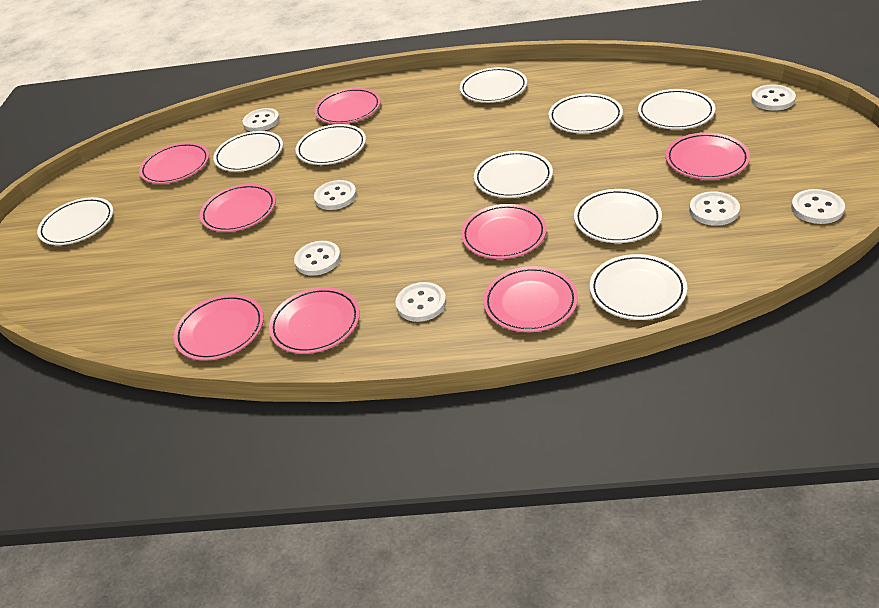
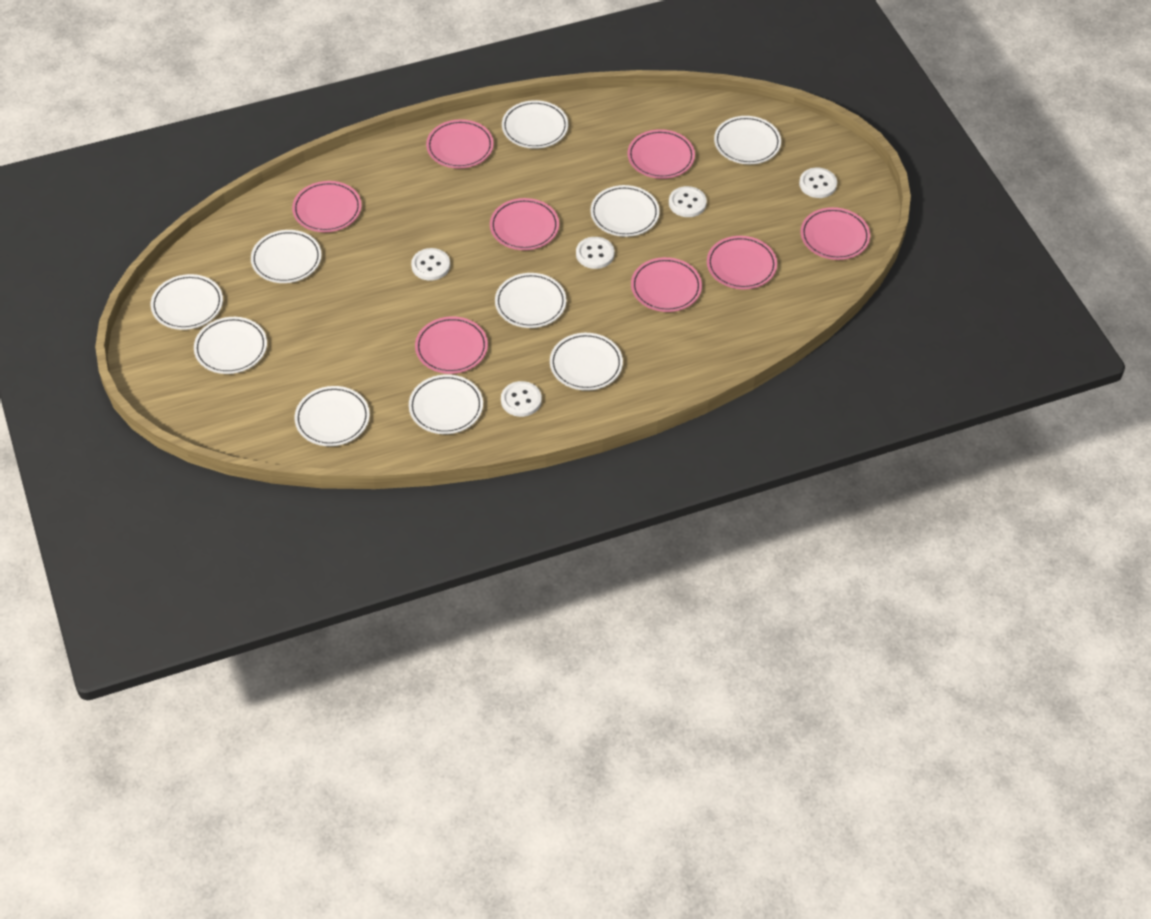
white button: [242,108,280,132] [294,241,341,276] [314,180,357,210] [396,282,446,322] [689,191,740,226] [751,85,796,111] [791,189,845,224] = 7 -> [411,248,450,281] [501,381,542,417] [576,237,614,269] [669,186,707,217] [799,168,837,198] = 5
white plate: [37,197,113,245] [213,131,283,172] [296,124,366,165] [460,67,527,103] [474,151,553,198] [549,94,623,133] [574,189,662,243] [590,254,687,320] [638,89,715,129] = 9 -> [151,274,223,330] [194,317,267,374] [251,230,322,283] [295,386,370,446] [409,374,483,434] [495,273,567,328] [502,100,568,149] [550,333,623,391] [590,185,660,237] [714,116,781,164] = 10

